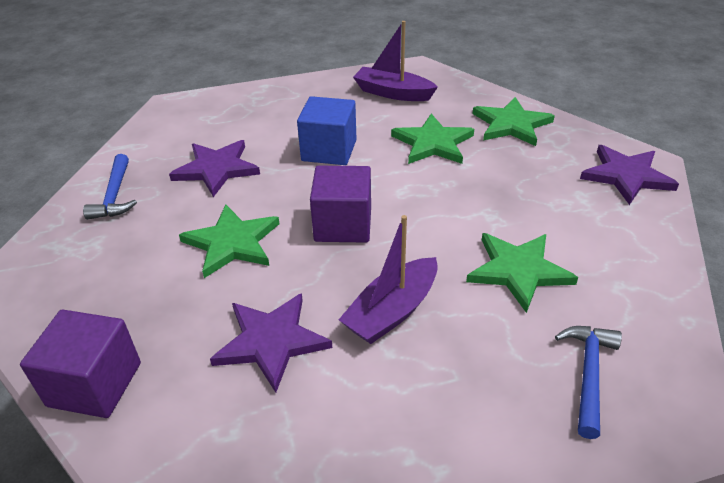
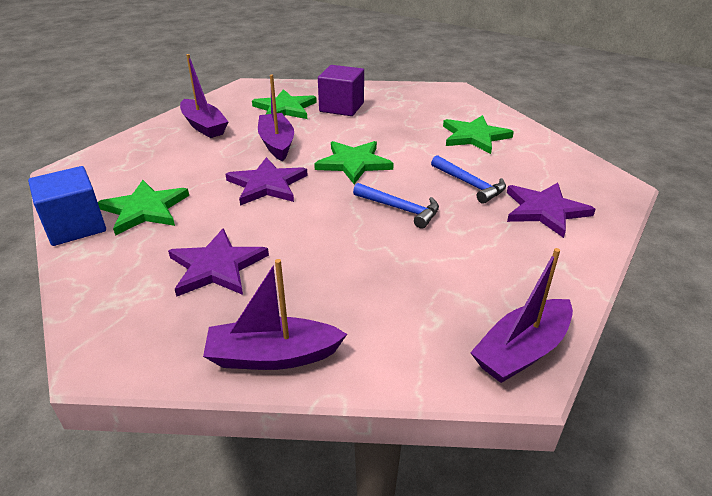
purple boat: [339,215,438,344] [353,21,438,101] = 2 -> [180,54,228,138] [203,259,347,370] [258,74,294,161] [470,248,573,383] = 4
purple cube: [20,310,141,418] [310,166,371,243] = 2 -> [318,65,364,116] = 1

